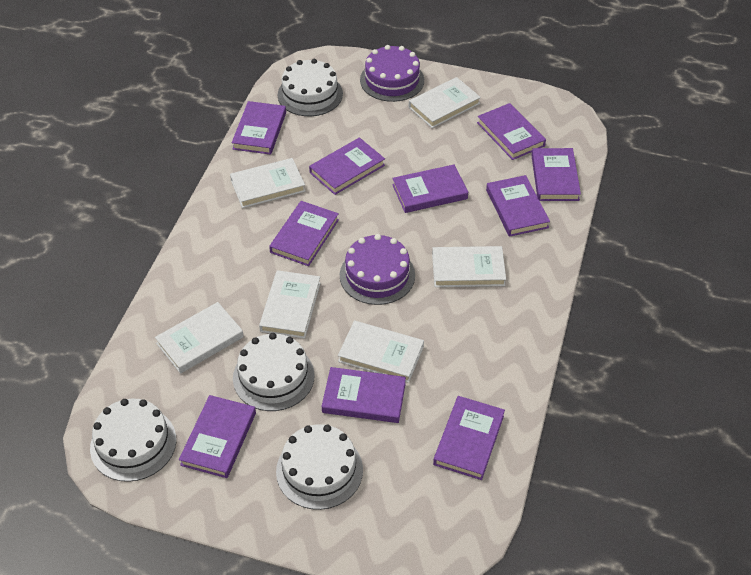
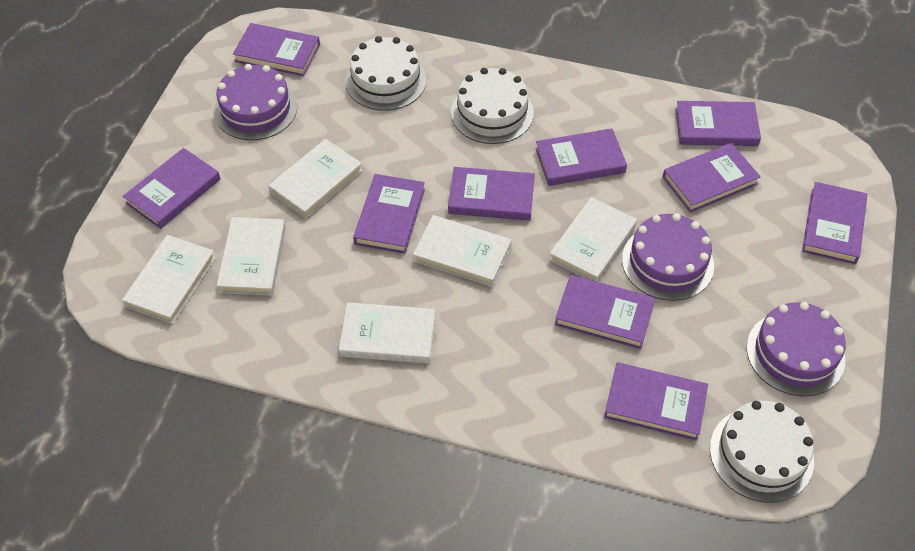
purple cake: [340,234,415,305] [360,45,424,102] = 2 -> [214,64,297,140] [622,213,714,301] [746,302,846,396] = 3
white cake: [90,398,176,482] [233,333,315,411] [276,424,363,510] [278,59,343,116] = 4 -> [345,36,427,111] [451,68,534,144] [710,401,814,503] = 3

